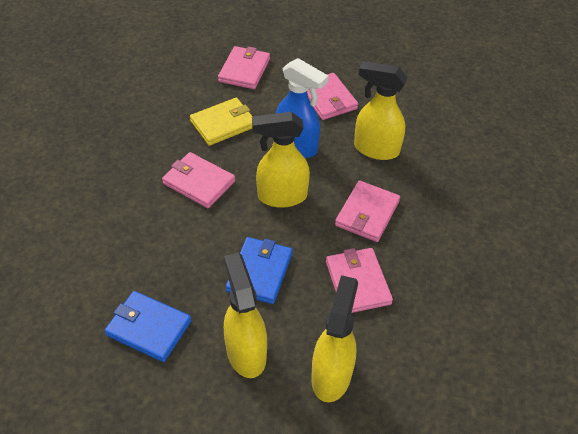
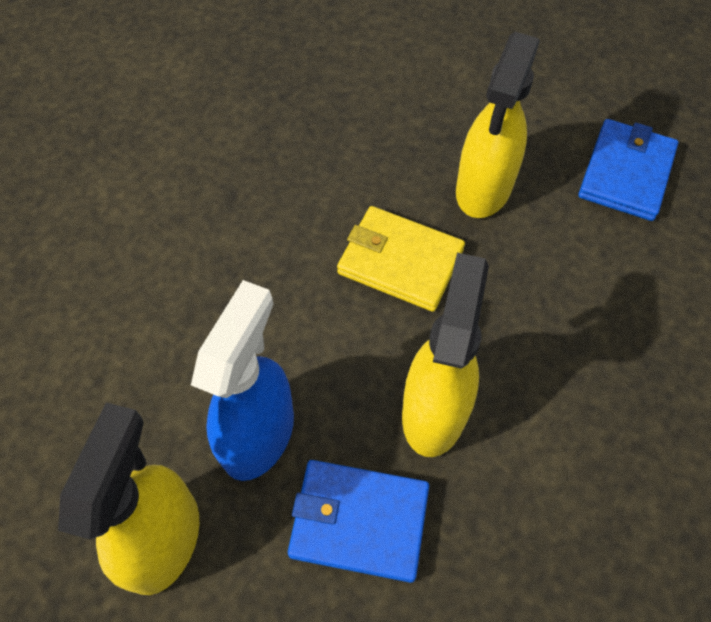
pink wallet: [162,152,235,208] [218,46,270,89] [307,73,358,120] [326,248,393,313] [335,180,400,242] = 5 -> none = 0
yellow spray bottle: [224,253,267,378] [252,112,310,208] [311,275,358,402] [354,61,407,160] = 4 -> [58,403,199,595] [402,253,489,457] [456,32,540,218] = 3

